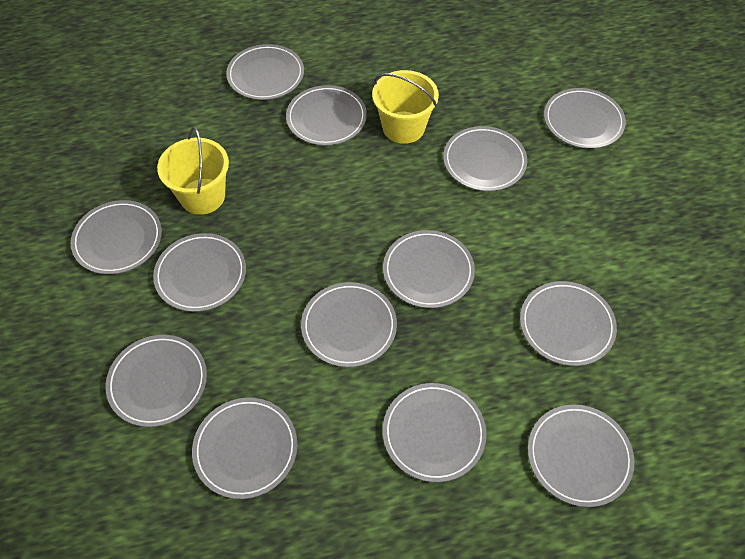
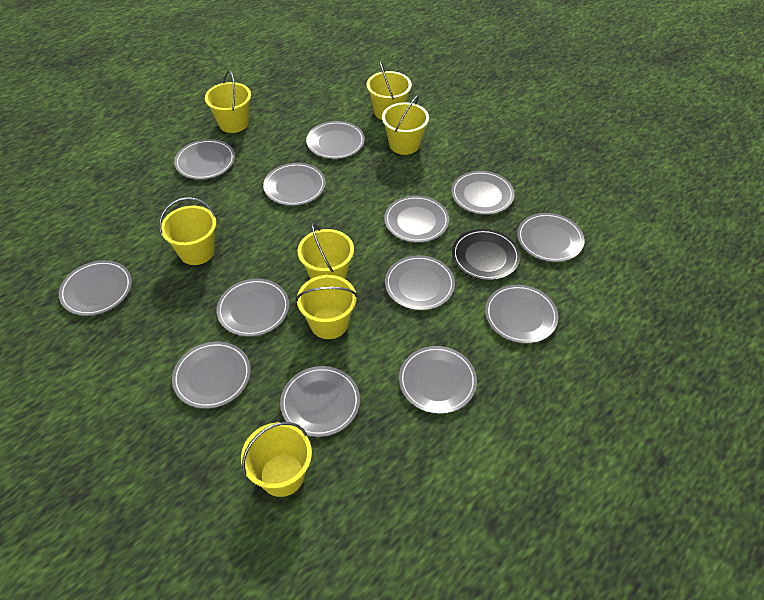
black plate: none = 0 -> [452,229,520,280] = 1
yellow bucket: [157,127,229,215] [372,70,439,144] = 2 -> [159,197,216,265] [205,71,251,133] [241,422,312,497] [296,275,358,339] [297,223,354,279] [367,61,412,120] [382,95,429,155] = 7

